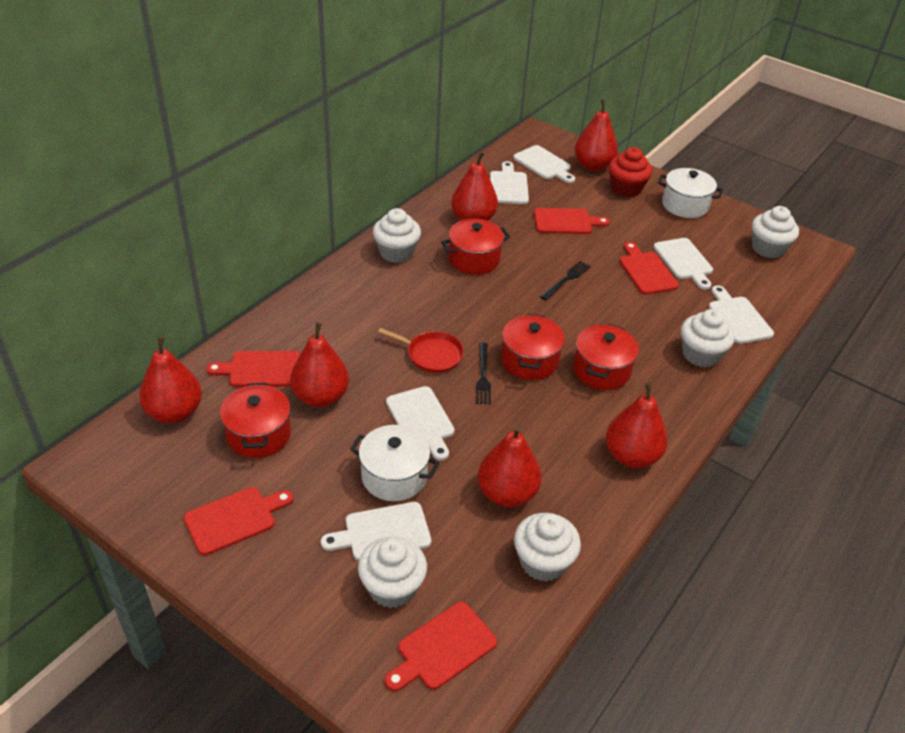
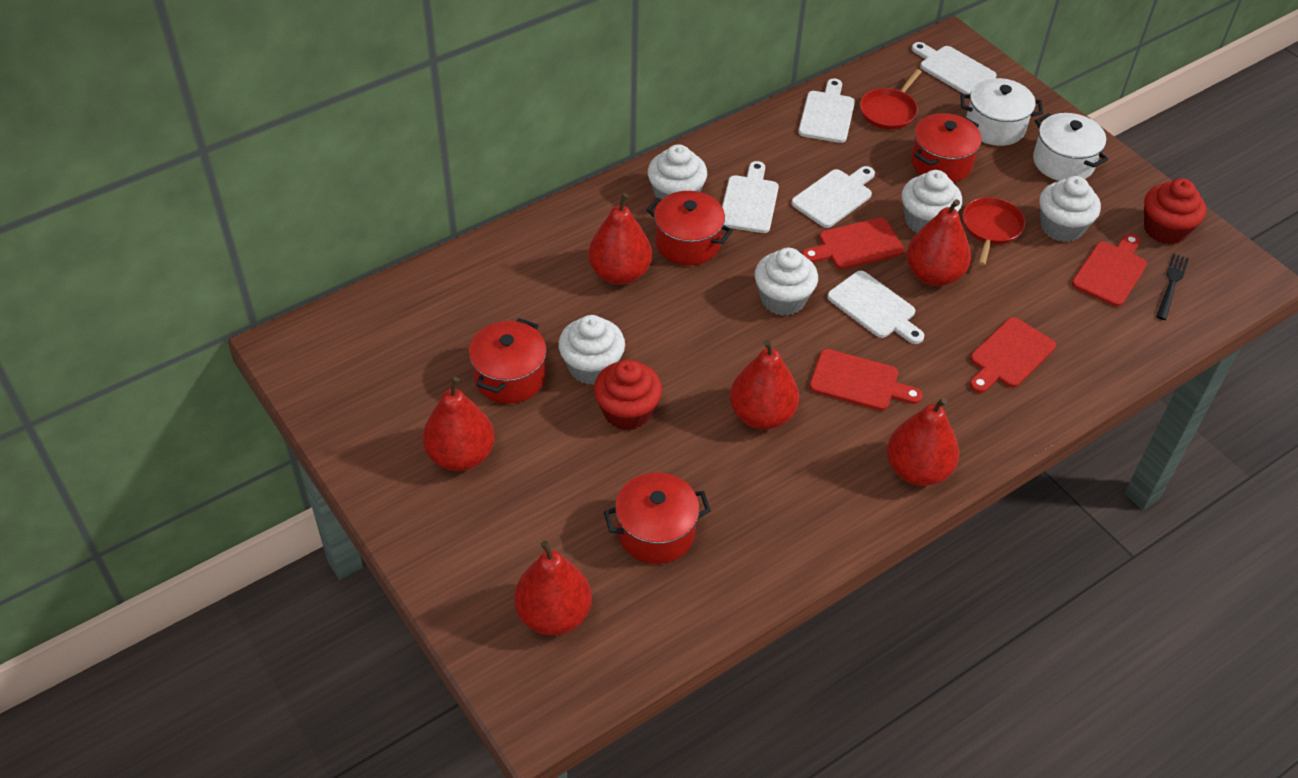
black fork: [476,343,491,404] [540,261,591,300] = 2 -> [1156,253,1189,320] = 1
red cupcake: [609,147,652,197] = 1 -> [594,360,662,430] [1144,178,1206,244] = 2
red cutting board: [184,487,293,555] [206,351,300,387] [385,602,497,691] [534,208,610,234] [620,242,679,295] = 5 -> [802,218,904,269] [809,349,923,411] [970,317,1056,393] [1072,234,1147,307] = 4
red pan: [378,328,464,373] = 1 -> [860,69,922,130] [963,197,1025,265] = 2
white cutting board: [321,502,431,561] [386,386,455,461] [490,161,529,204] [513,145,575,183] [654,238,713,290] [709,286,774,344] = 6 -> [722,161,779,233] [791,166,875,228] [798,79,855,143] [827,271,924,344] [912,42,997,95] = 5

